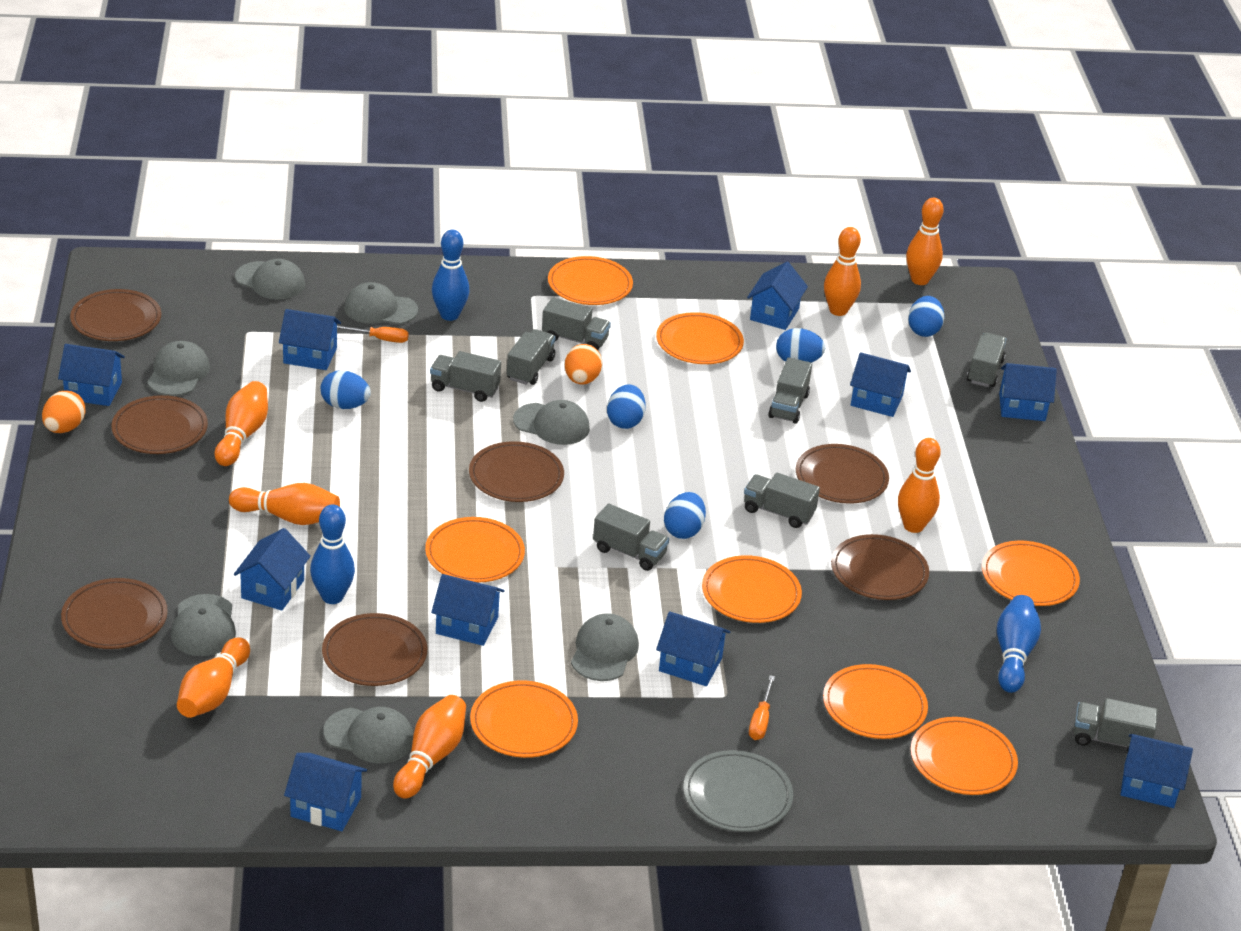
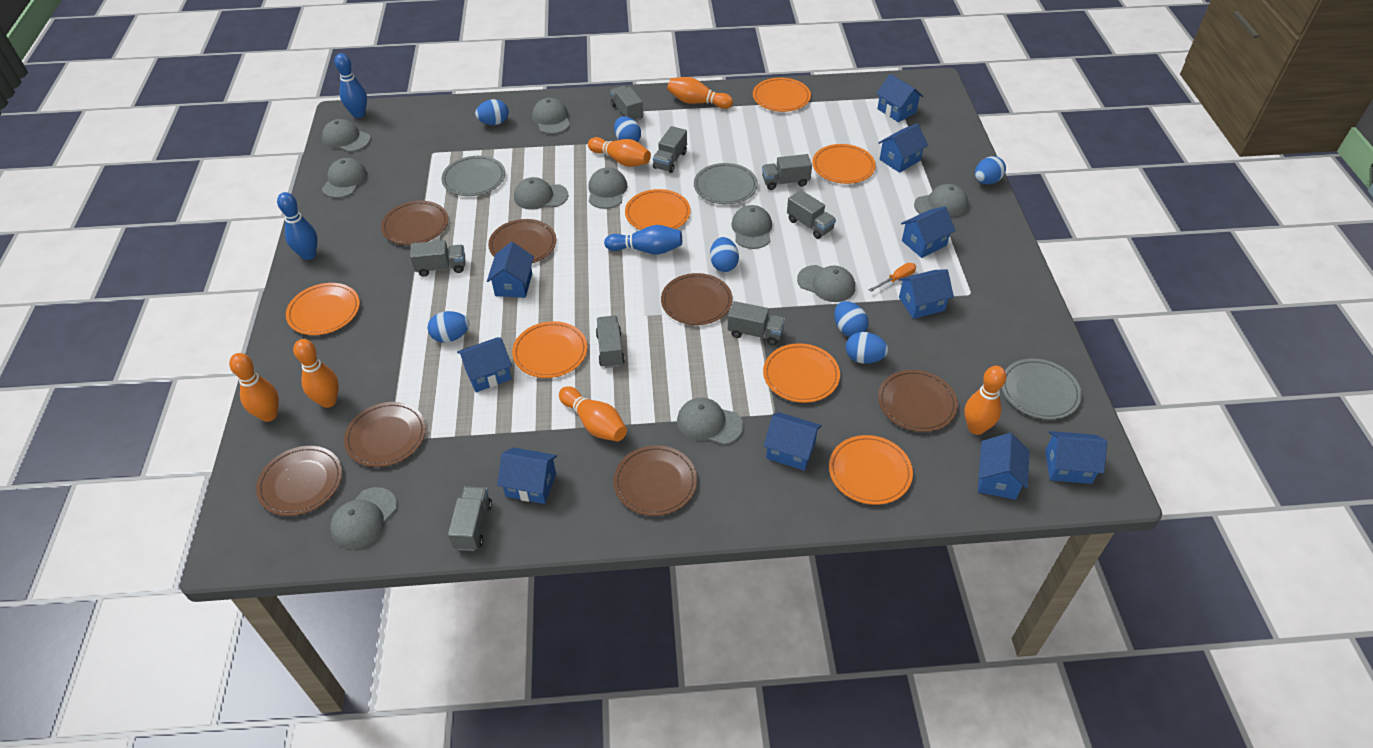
blue egg: [321,370,371,409] [607,385,646,429] [664,492,706,539] [776,328,825,363] [908,296,945,337] = 5 -> [428,311,469,343] [475,99,509,125] [614,116,641,142] [710,237,739,272] [834,301,869,337] [846,332,888,364] [975,156,1006,184] = 7
grey cap: [147,341,210,396] [171,594,236,656] [235,259,305,299] [323,707,414,763] [344,282,418,324] [513,400,590,445] [571,613,639,681] = 7 -> [322,119,371,152] [322,158,367,198] [330,487,397,549] [514,177,568,210] [532,98,570,134] [589,168,627,209] [677,398,743,445] [731,205,772,249] [797,265,855,302] [914,184,968,217] = 10
grey plate: [683,750,793,832] = 1 -> [441,156,505,196] [694,163,758,204] [1002,358,1082,420] = 3
orange bowling pin: [177,637,250,718] [215,381,268,466] [229,483,340,525] [393,695,466,799] [824,227,861,316] [898,438,941,533] [906,198,944,285] = 7 -> [229,353,279,422] [293,339,339,408] [559,386,627,441] [588,137,651,167] [667,77,733,109] [964,366,1006,435] = 6
orange egg: [42,391,85,433] [565,344,602,384] = 2 -> none = 0
orange plate: [425,517,525,583] [470,680,578,758] [548,256,633,305] [656,312,744,364] [702,555,802,623] [823,664,928,739] [911,717,1018,795] [982,540,1080,606] = 8 -> [286,283,360,335] [512,321,587,378] [625,189,691,230] [753,78,811,112] [763,343,840,403] [812,144,876,184] [829,435,913,505] = 7
orange screwdriver: [337,326,409,343] [749,675,775,740] = 2 -> [869,263,916,292] = 1

